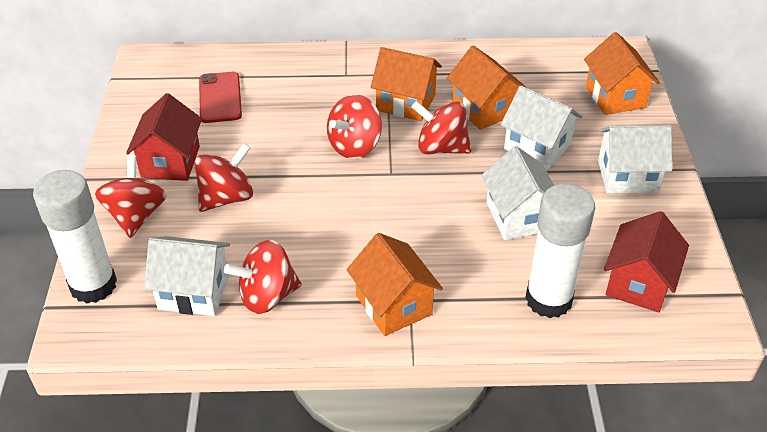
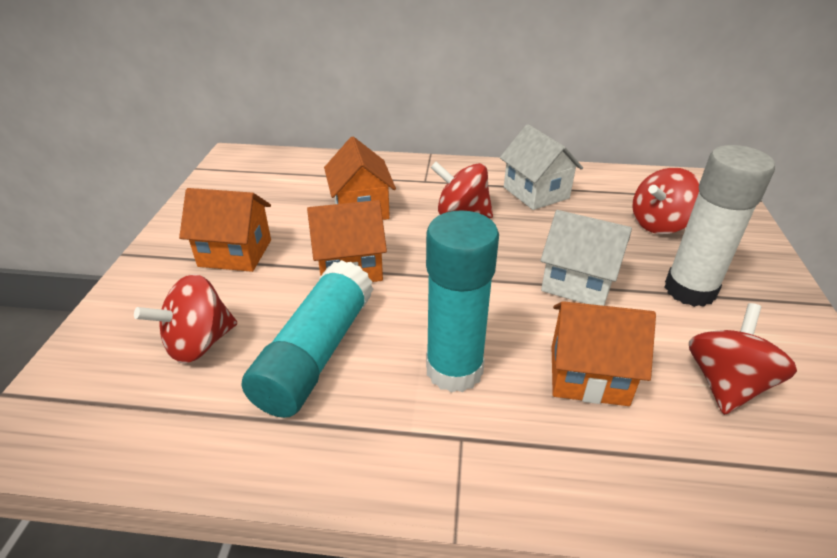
red house: [126,93,202,181] [604,211,689,313] = 2 -> none = 0
red phone: [199,72,242,123] = 1 -> none = 0
red spinning top: [95,155,167,238] [195,143,253,212] [224,240,301,314] [327,94,382,159] [411,101,471,154] = 5 -> [134,274,237,364] [431,162,493,218] [632,167,700,234] [689,303,797,415] = 4
turquoise glue stick: none = 0 -> [241,260,373,418] [426,210,499,393] = 2
white glue stick: [33,170,117,304] [525,184,595,318] = 2 -> [665,145,775,307] = 1
white house: [144,236,230,316] [482,146,554,240] [501,86,582,169] [598,125,672,194] = 4 -> [500,124,583,210] [540,210,632,306] = 2

